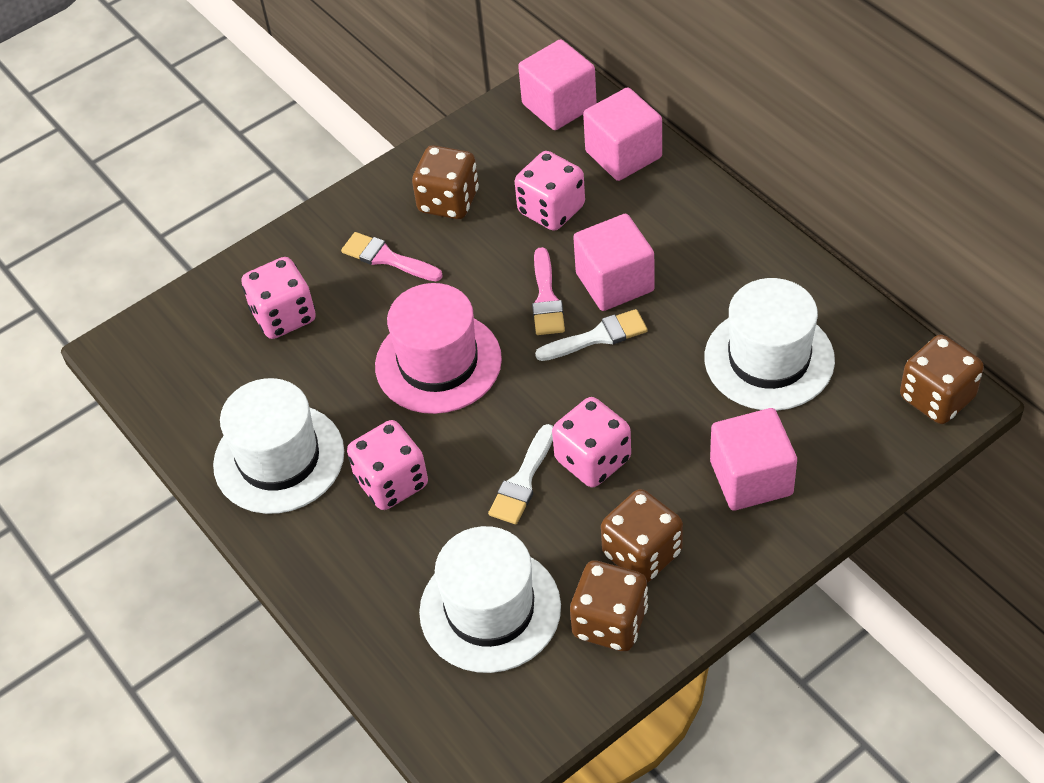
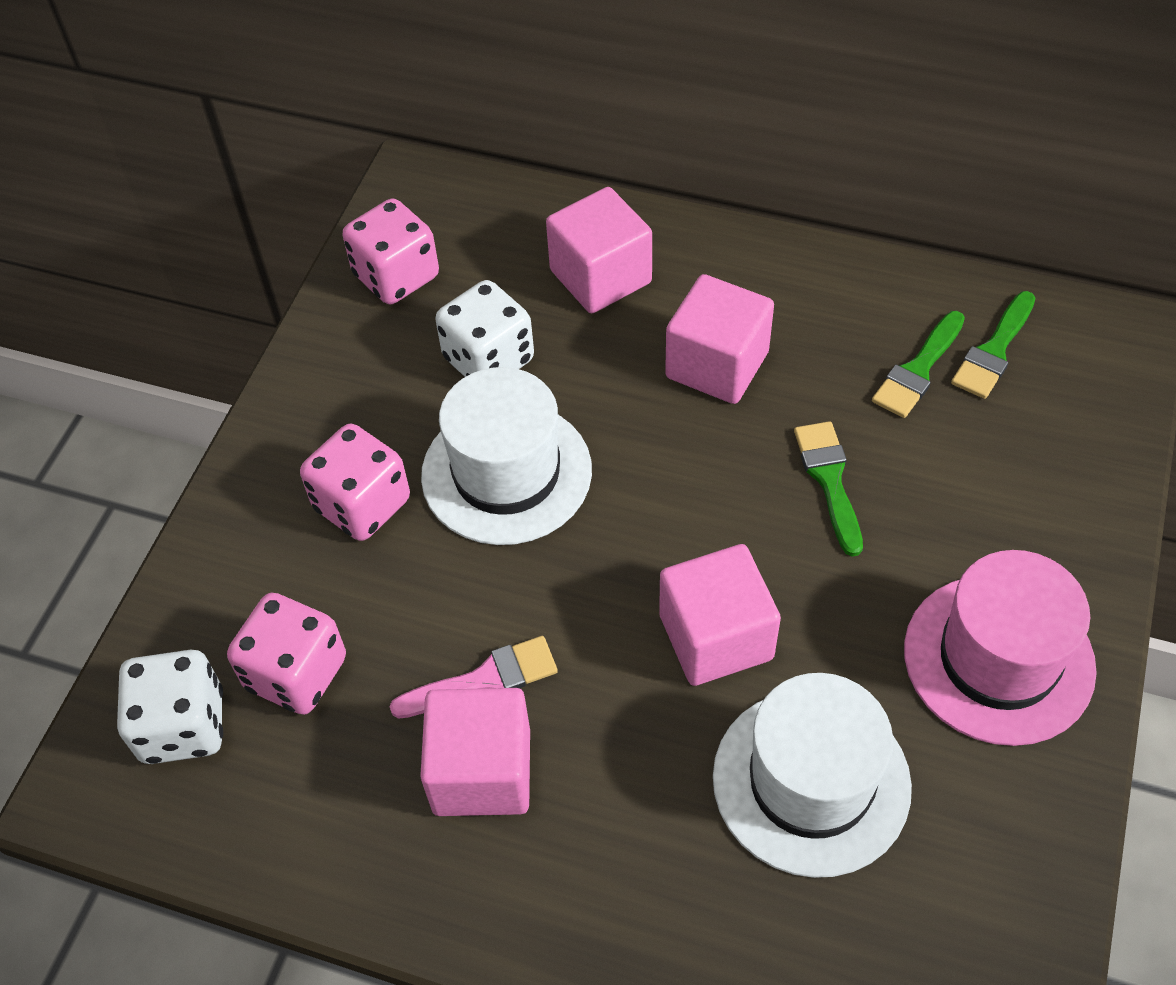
brown dice: [412,145,479,219] [570,561,648,652] [601,489,683,583] [900,335,984,424] = 4 -> none = 0
green brush: none = 0 -> [794,421,863,557] [872,311,965,418] [951,291,1036,399] = 3
pink brush: [341,232,443,281] [532,247,565,335] = 2 -> [389,636,558,719] = 1
pink dice: [241,257,316,339] [347,420,428,510] [515,151,585,231] [552,397,631,487] = 4 -> [227,593,346,715] [300,424,410,541] [342,198,439,304] = 3
white brush: [488,424,553,524] [535,309,648,361] = 2 -> none = 0
white dice: none = 0 -> [117,650,223,764] [436,280,534,377] = 2
white hat: [213,378,344,514] [419,526,561,673] [704,278,835,411] = 3 -> [421,367,592,545] [713,673,912,878] = 2

